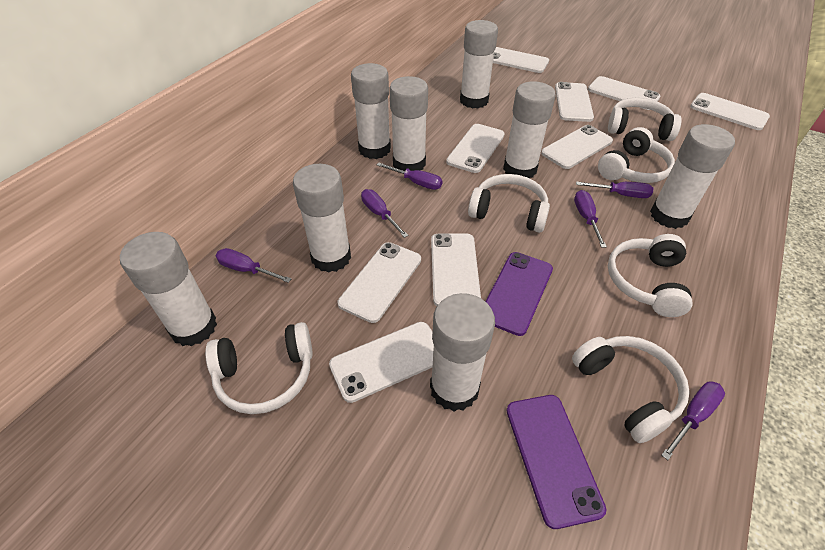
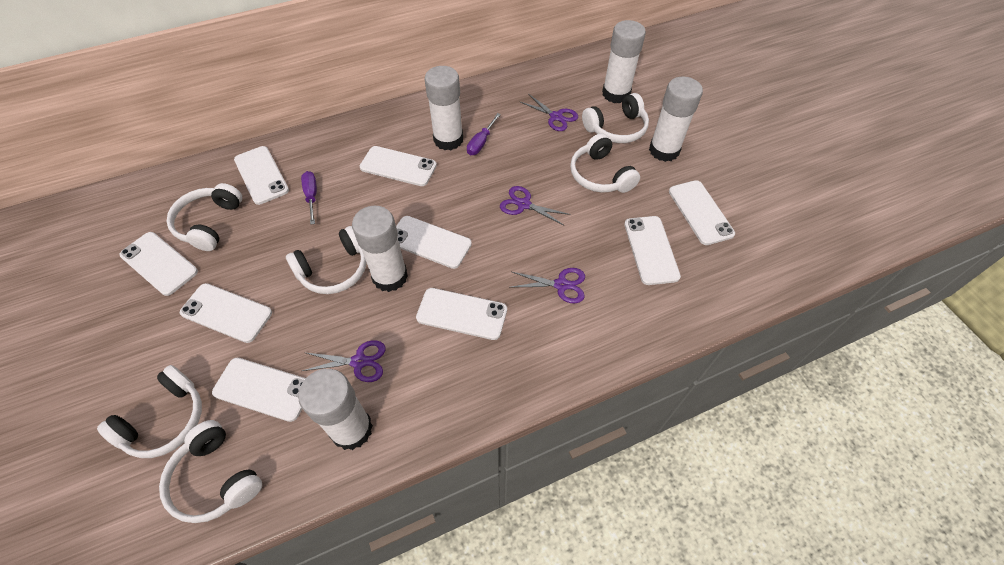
purple phone: [486,252,553,336] [506,395,606,529] = 2 -> none = 0
purple scissors: none = 0 -> [302,340,386,382] [500,186,571,225] [512,268,585,304] [519,94,578,131] = 4
purple screwdriver: [216,248,291,283] [361,189,409,238] [377,163,443,190] [574,190,607,248] [576,182,653,198] [661,382,725,460] = 6 -> [301,171,317,225] [467,113,501,156] = 2
white glue stick: [120,232,217,346] [293,164,351,273] [351,63,391,159] [389,76,428,171] [430,293,495,412] [460,20,498,109] [503,81,556,178] [650,124,735,229] = 8 -> [298,369,373,450] [352,206,408,292] [425,66,463,150] [602,20,646,103] [649,77,703,162] = 5

